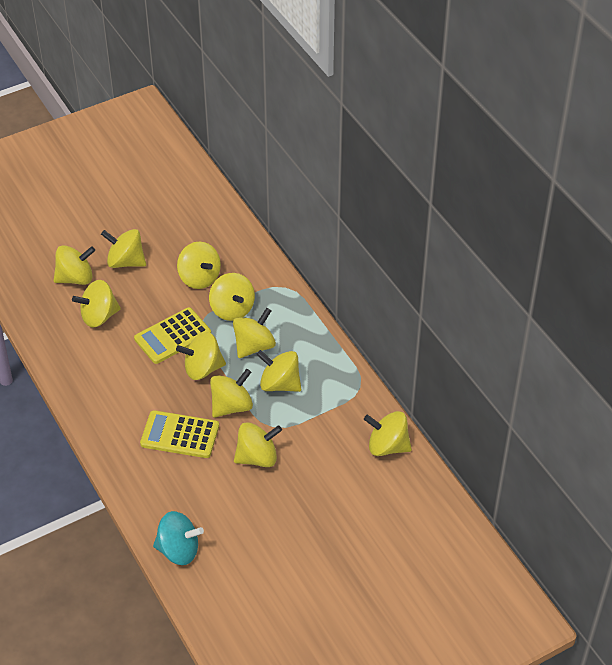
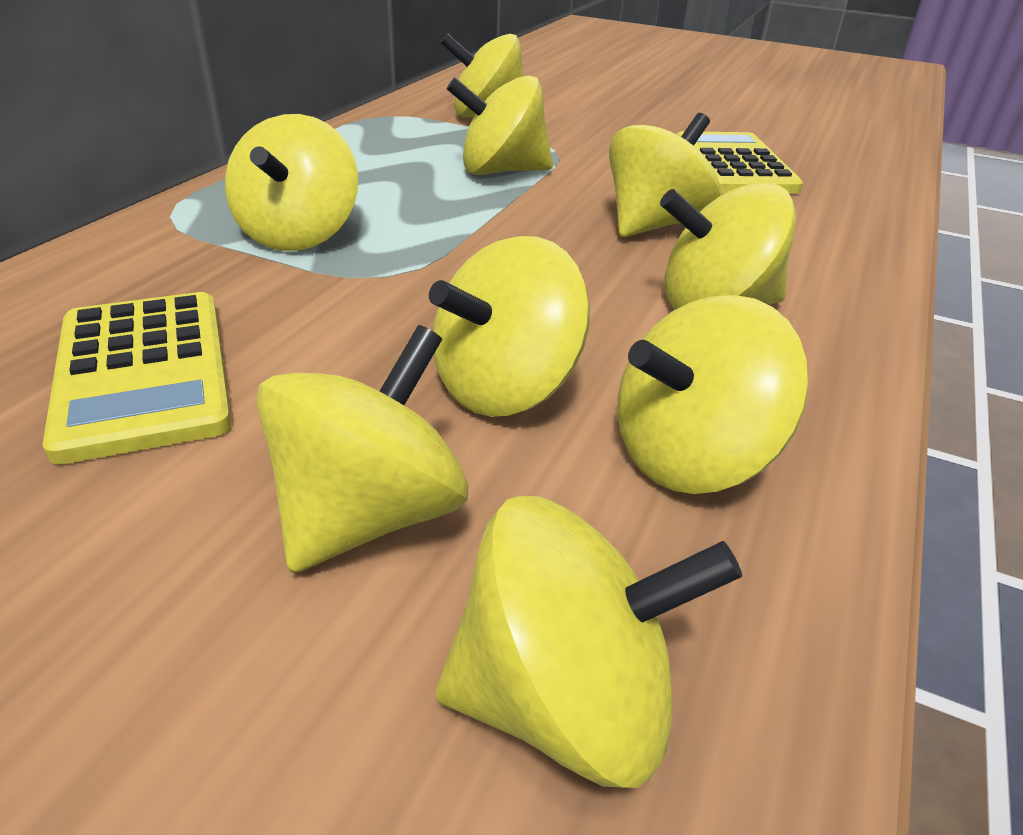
turquoise spinning top: [153,511,204,565] = 1 -> none = 0
yellow spinning top: [54,245,95,285] [72,280,121,327] [101,229,146,268] [176,332,226,380] [177,241,221,289] [209,273,255,321] [210,369,253,418] [233,308,276,358] [234,422,282,467] [256,350,301,392] [364,411,412,456] = 11 -> [225,114,358,251] [256,325,468,572] [429,236,590,417] [436,496,742,788] [441,34,524,117] [447,75,553,175] [609,113,721,237] [617,295,808,494] [660,182,797,310] = 9

